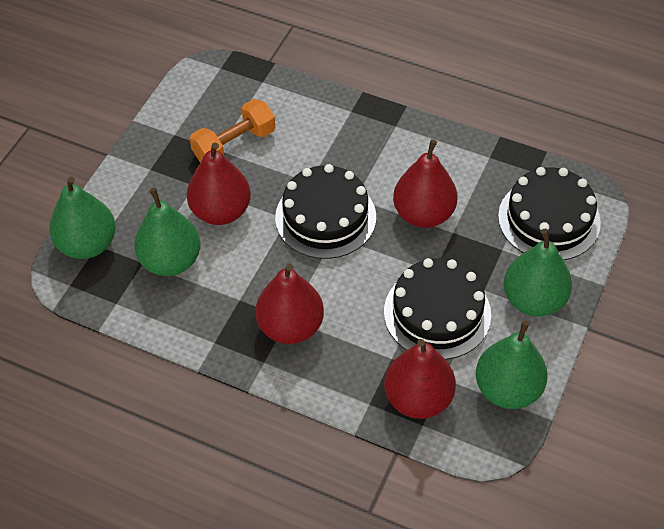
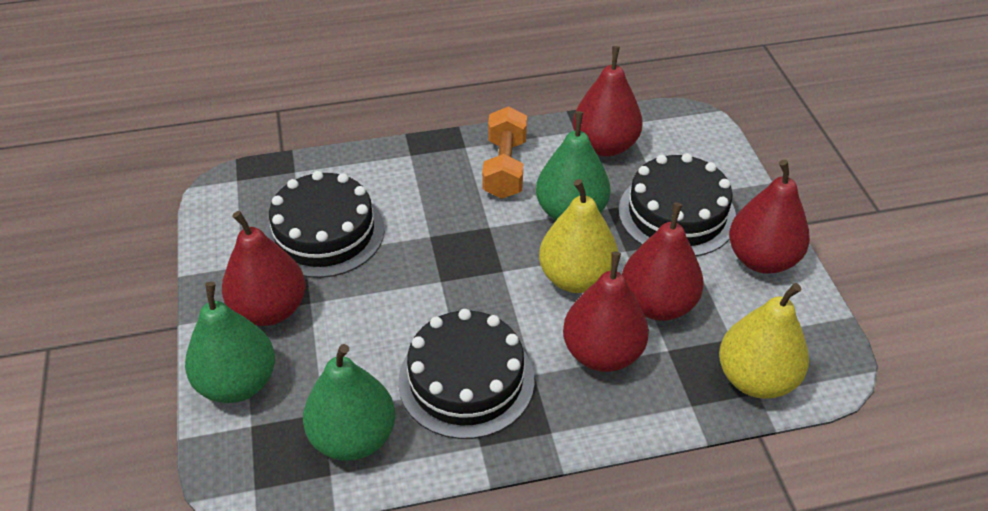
green pear: [49,176,116,259] [134,188,201,276] [476,321,548,409] [503,229,572,316] = 4 -> [185,282,275,403] [303,344,395,461] [536,111,610,220] = 3
red pear: [187,143,251,225] [255,264,324,344] [384,339,456,419] [393,139,457,228] = 4 -> [222,211,306,326] [563,252,649,372] [573,46,643,156] [622,203,704,321] [729,160,810,274] = 5
yellow pear: none = 0 -> [539,179,618,293] [719,283,809,399] = 2

